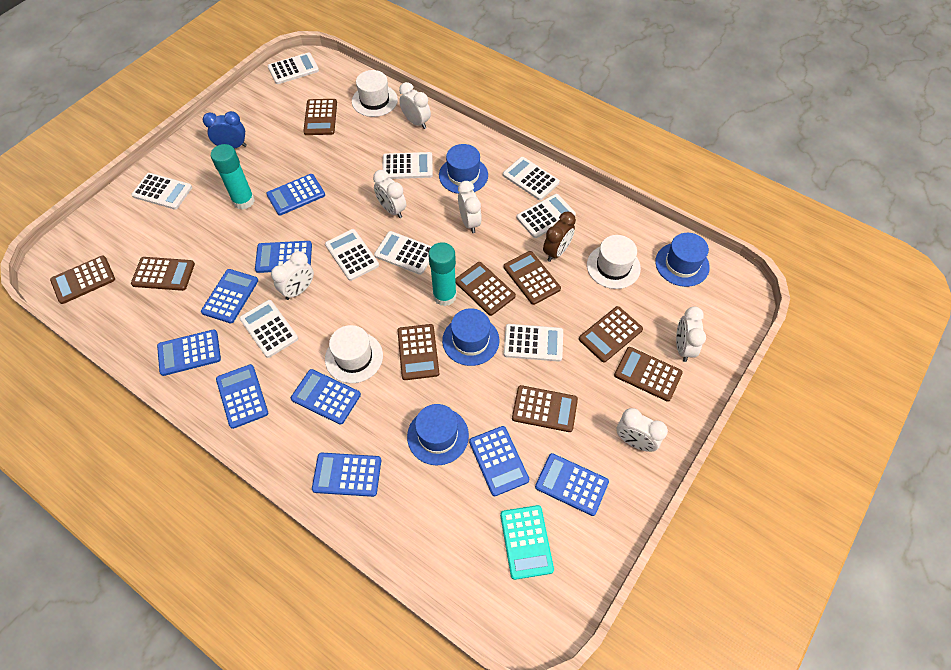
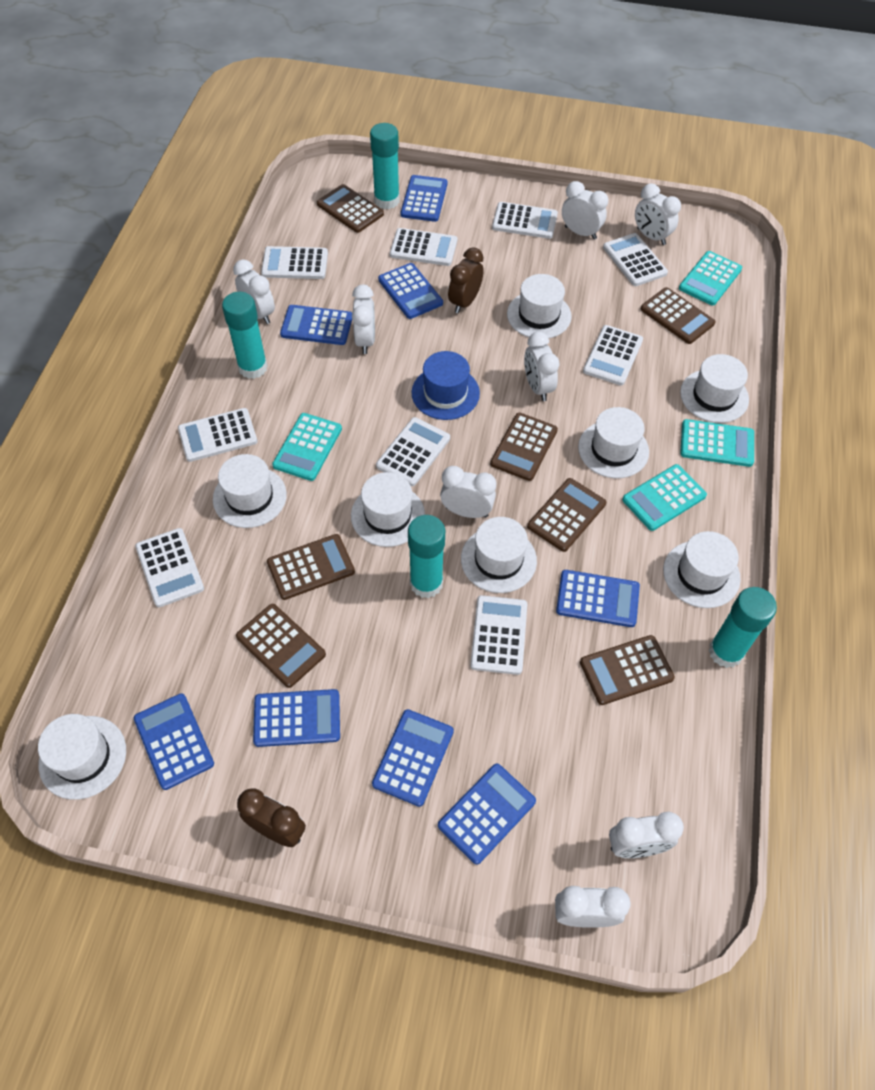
blue calculator: [157,329,221,376] [201,269,258,323] [216,364,268,429] [255,241,312,273] [266,174,325,216] [291,369,361,425] [312,453,381,497] [469,426,529,496] [535,453,609,516] = 9 -> [134,693,214,790] [253,689,340,747] [280,305,352,345] [372,709,454,807] [378,263,443,319] [401,175,448,222] [438,763,536,864] [556,570,640,627] = 8
blue clock: [203,111,247,149] = 1 -> none = 0
blue hat: [407,404,469,466] [439,144,488,194] [442,308,499,366] [655,233,710,287] = 4 -> [412,351,480,420] = 1
brown calculator: [50,255,115,304] [131,257,195,291] [303,99,337,135] [397,324,439,380] [455,262,516,316] [503,251,561,305] [512,385,578,432] [579,306,643,362] [614,347,683,402] = 9 -> [236,604,326,688] [267,534,355,600] [317,184,384,233] [490,413,558,481] [527,478,606,552] [580,635,675,705] [641,287,715,344] = 7
brown clock: [543,212,576,262] = 1 -> [237,788,306,847] [448,247,484,313] = 2
turquoise calculator: [500,505,554,580] = 1 -> [272,413,342,481] [622,464,707,531] [679,251,742,306] [680,419,754,467] = 4
turquoise glue stick: [211,144,255,210] [428,242,457,306] = 2 -> [222,292,268,379] [370,123,400,209] [408,515,445,598] [708,587,777,668] = 4
white clock: [271,251,314,300] [373,170,406,218] [399,82,431,129] [458,181,482,233] [616,408,668,452] [676,306,706,362] = 6 -> [233,259,275,324] [352,285,375,354] [440,466,496,518] [524,332,559,401] [555,886,631,928] [562,181,608,240] [609,811,684,858] [635,183,681,245] = 8
white hat: [325,325,383,383] [352,70,398,117] [587,235,641,289] = 3 -> [38,714,126,800] [213,454,287,528] [351,472,425,547] [461,517,537,593] [507,274,572,338] [578,407,649,478] [663,531,741,608] [680,354,749,423] = 8

